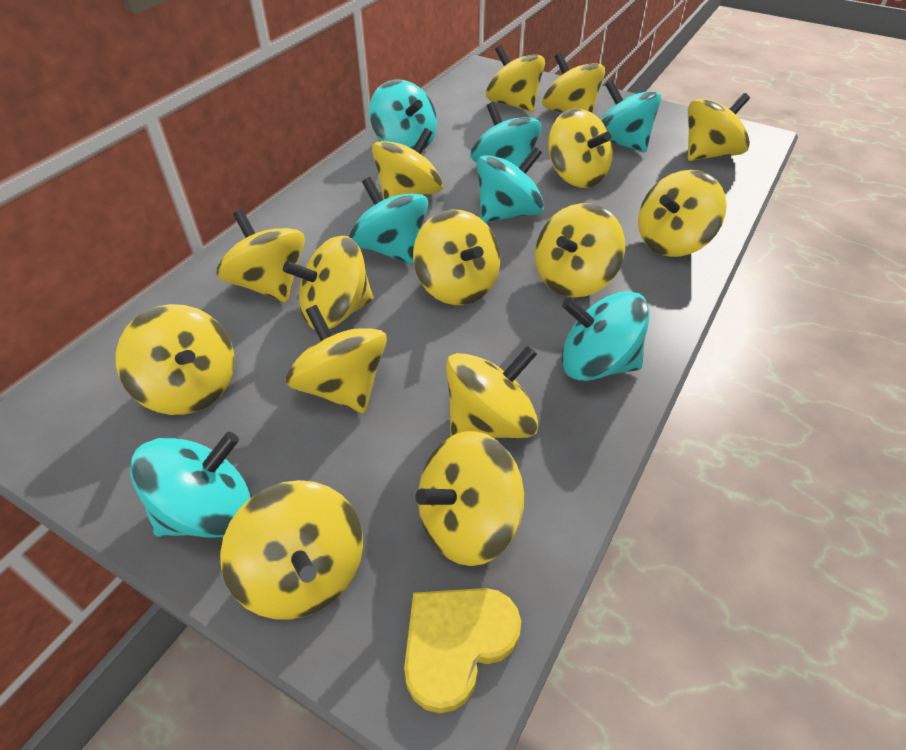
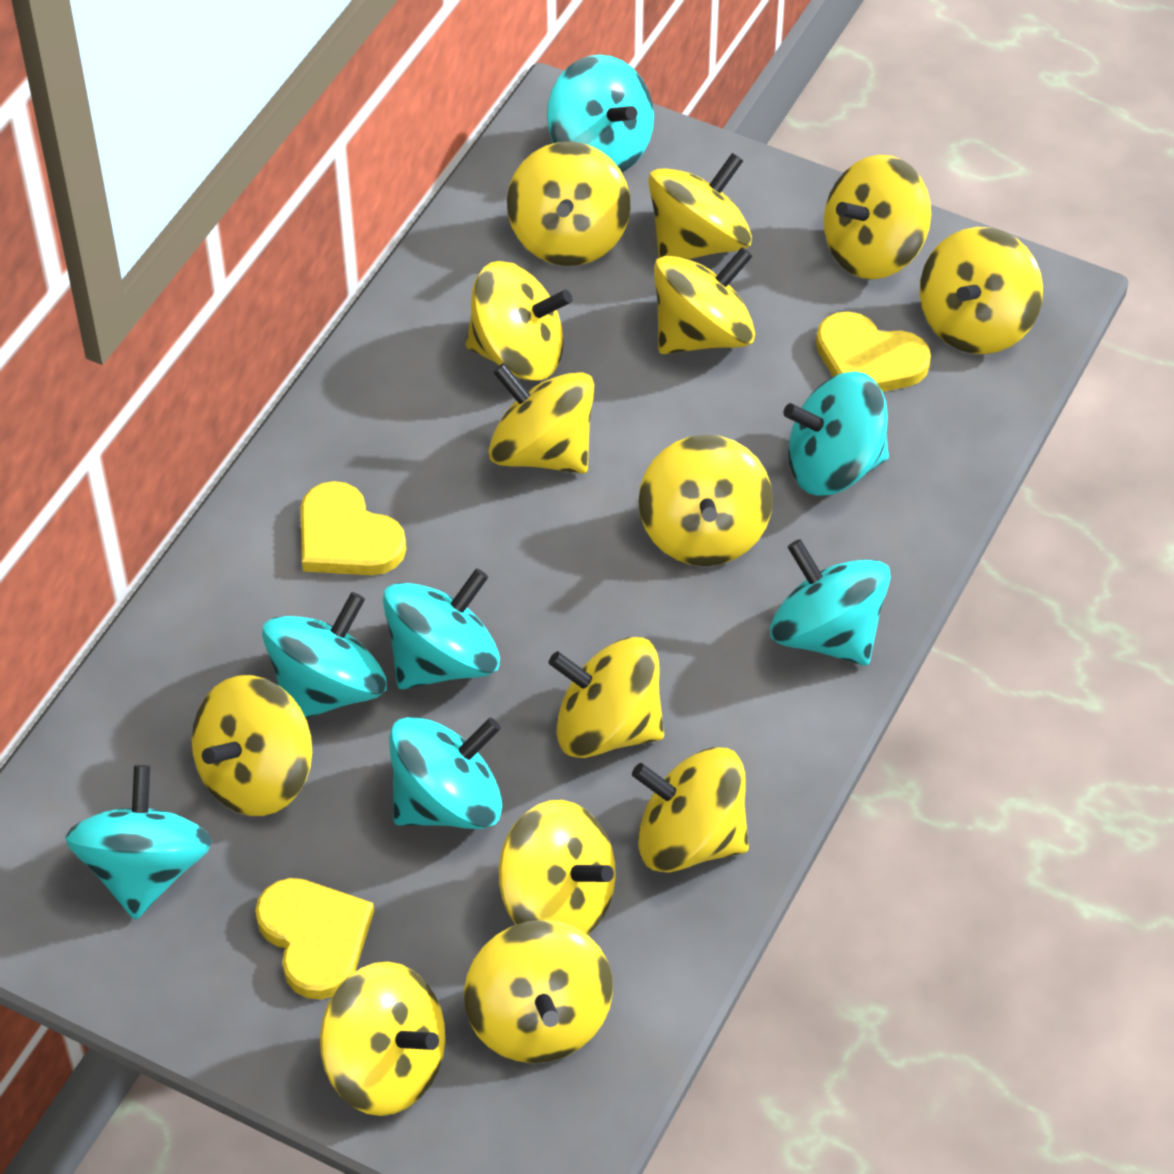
yellow heart: [404,588,521,713] = 1 -> [255,878,374,999] [301,481,406,575] [816,311,931,392] = 3
yellow spinning top: [116,304,234,415] [217,209,305,303] [220,480,363,620] [283,236,374,330] [285,305,387,413] [372,128,443,200] [413,210,500,305] [416,431,524,566] [446,345,539,438] [486,45,545,112] [535,203,625,297] [542,52,605,113] [548,108,613,188] [638,170,727,257] [688,93,750,161] = 15 -> [192,675,312,816] [320,962,445,1116] [464,920,613,1063] [466,261,572,381] [488,363,594,474] [499,800,616,935] [507,141,631,266] [549,637,664,758] [632,747,749,873] [639,434,773,566] [648,153,752,259] [654,247,755,354] [824,155,931,279] [920,227,1043,354] = 14

